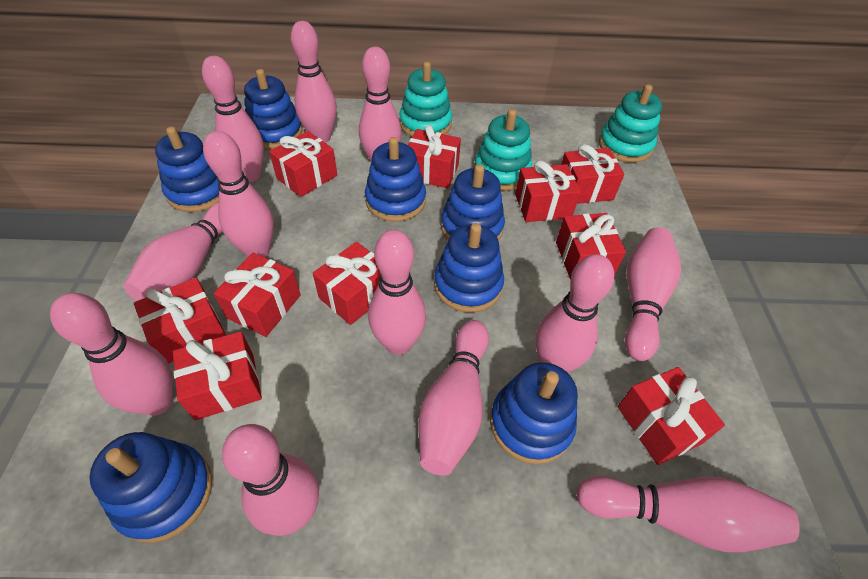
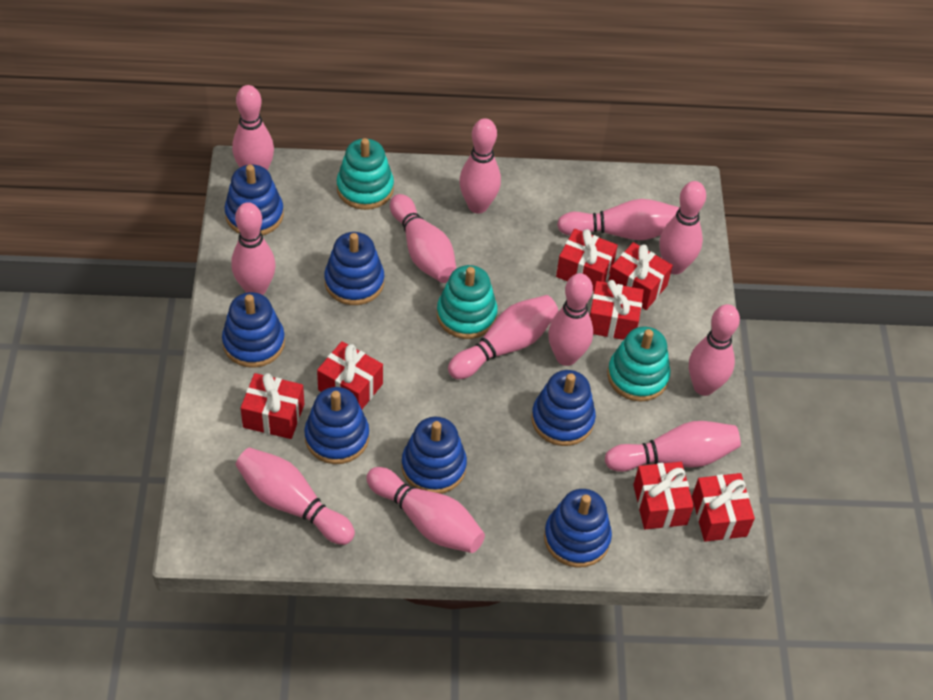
red gift: [134,277,226,364] [173,331,262,420] [213,253,301,337] [269,131,337,197] [313,242,380,325] [408,125,461,188] [515,161,581,222] [556,213,626,280] [561,144,625,204] [618,367,725,465] = 10 -> [241,373,304,439] [317,341,383,409] [556,229,618,291] [589,280,644,340] [608,242,673,310] [633,462,694,529] [692,473,755,542] = 7

